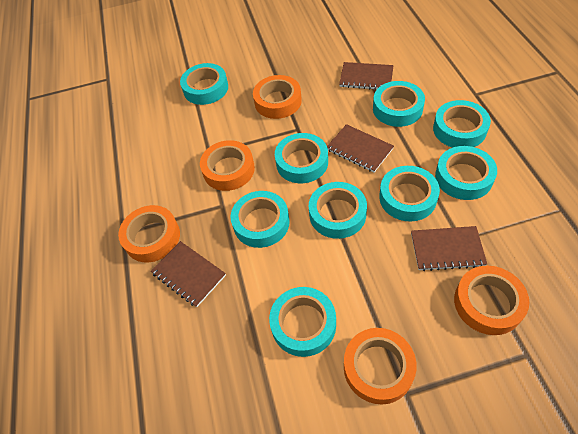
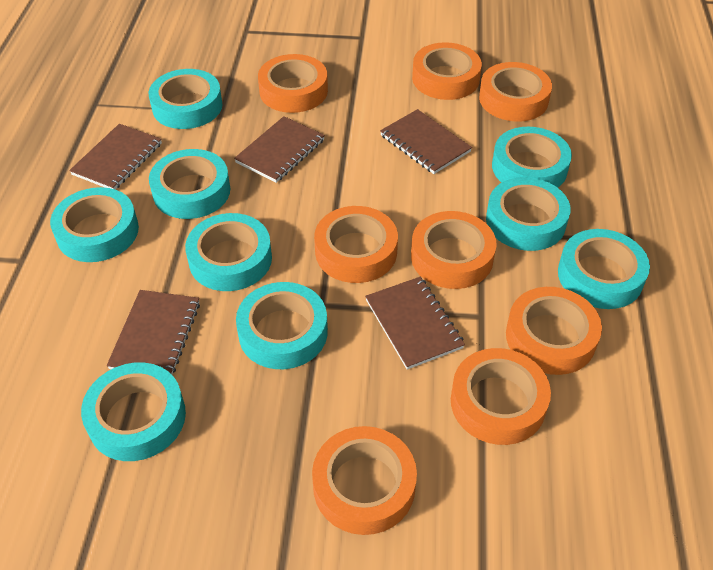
brown notebook: [151,241,226,307] [327,124,394,172] [339,62,394,90] [411,226,487,271] = 4 -> [69,124,162,190] [107,290,200,374] [234,116,325,183] [365,277,465,370] [380,109,472,174] = 5
orange tape: [118,205,180,263] [200,140,255,191] [253,75,302,119] [344,328,417,405] [454,266,529,335] = 5 -> [258,54,328,113] [312,426,417,535] [314,206,398,283] [411,211,497,289] [412,42,482,100] [451,348,551,445] [479,62,552,122] [506,287,602,375] = 8

